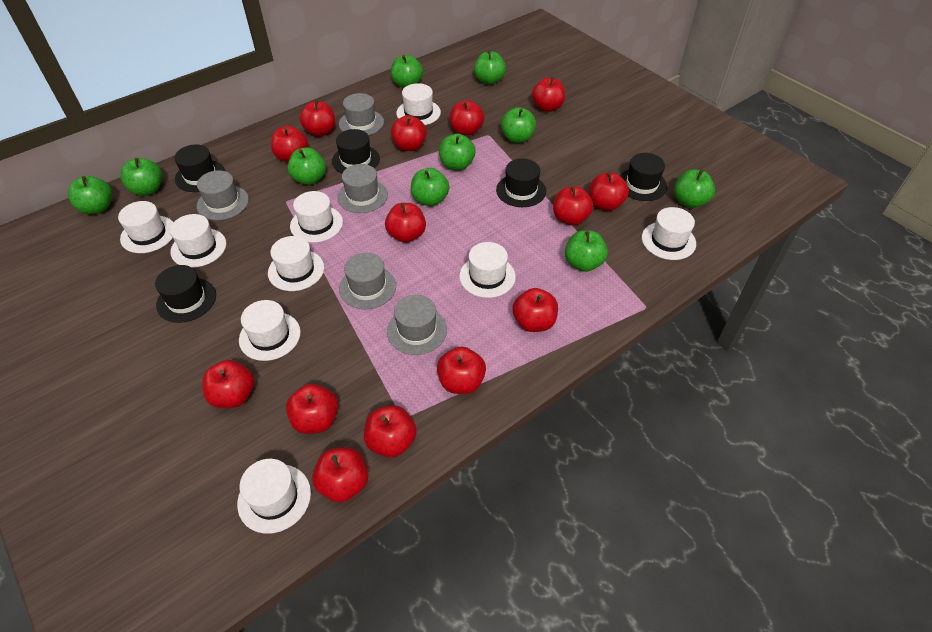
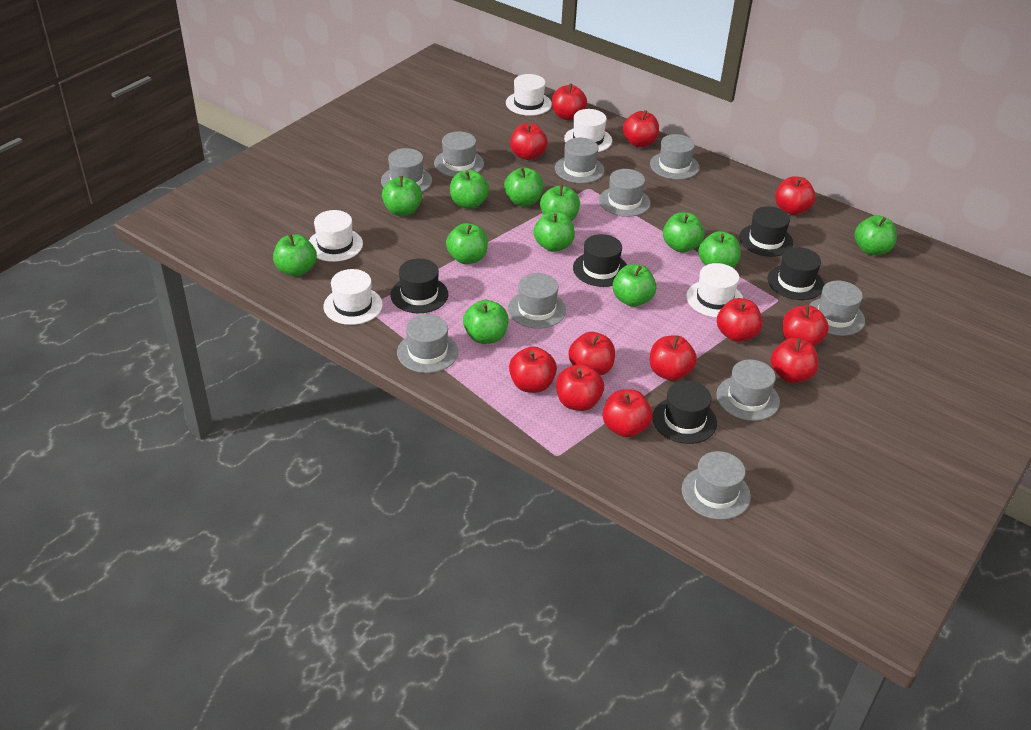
green apple: [68,176,112,215] [120,158,162,196] [288,147,326,185] [391,55,423,88] [411,168,449,206] [439,134,476,171] [474,50,506,85] [501,107,536,143] [565,230,608,272] [674,170,715,208] = 10 -> [273,234,317,276] [382,176,422,216] [446,223,488,264] [450,170,489,209] [463,300,509,344] [504,167,543,206] [533,211,575,252] [540,185,580,221] [612,264,657,307] [663,212,705,253] [698,231,741,268] [854,215,897,255] = 12
grey hat: [197,170,249,220] [337,164,388,213] [339,93,384,135] [339,253,396,309] [387,295,447,355] = 5 -> [381,148,432,192] [397,314,458,373] [434,132,484,177] [508,273,566,329] [555,137,605,183] [599,169,651,217] [650,134,699,180] [682,451,751,520] [716,359,780,421] [809,280,865,336] = 10
red apple: [202,360,254,408] [271,126,308,162] [286,384,338,434] [300,100,335,137] [312,447,369,502] [364,405,417,458] [385,203,426,243] [391,115,427,151] [437,347,486,394] [450,100,484,136] [512,288,558,332] [532,77,565,112] [553,186,593,225] [589,172,629,211] = 14 -> [509,346,557,393] [510,123,547,160] [552,84,587,120] [556,364,604,411] [568,332,615,376] [603,389,653,437] [623,110,659,147] [650,335,697,381] [717,298,762,342] [771,338,819,383] [775,176,816,215] [783,305,829,347] = 12
white hat: [118,201,173,253] [170,214,226,268] [237,459,311,534] [239,300,301,361] [268,236,324,291] [290,191,343,243] [396,83,441,125] [459,242,516,298] [642,207,696,260] = 9 -> [309,210,363,262] [323,269,383,325] [506,74,552,116] [564,109,612,152] [686,263,743,317] = 5

